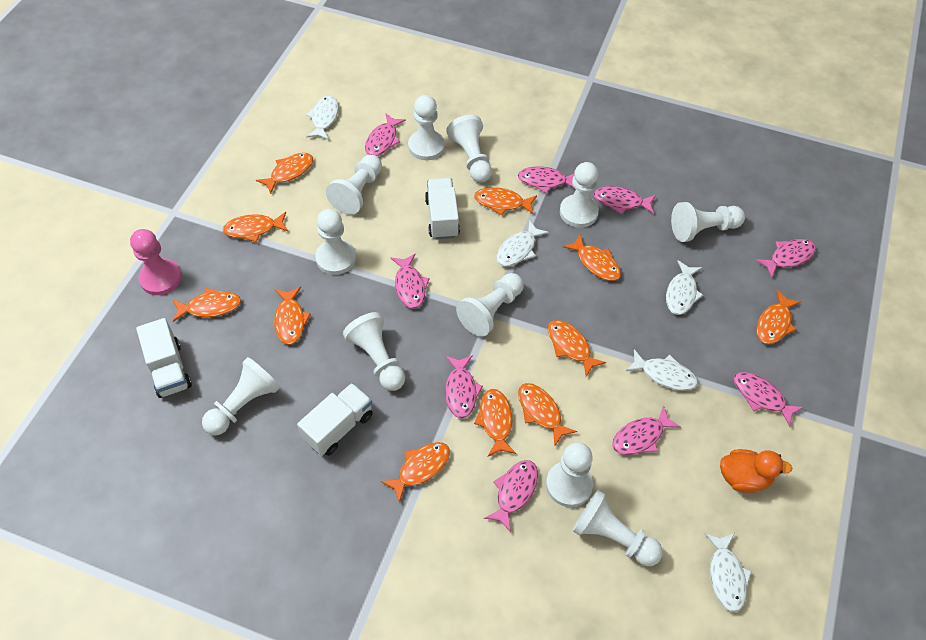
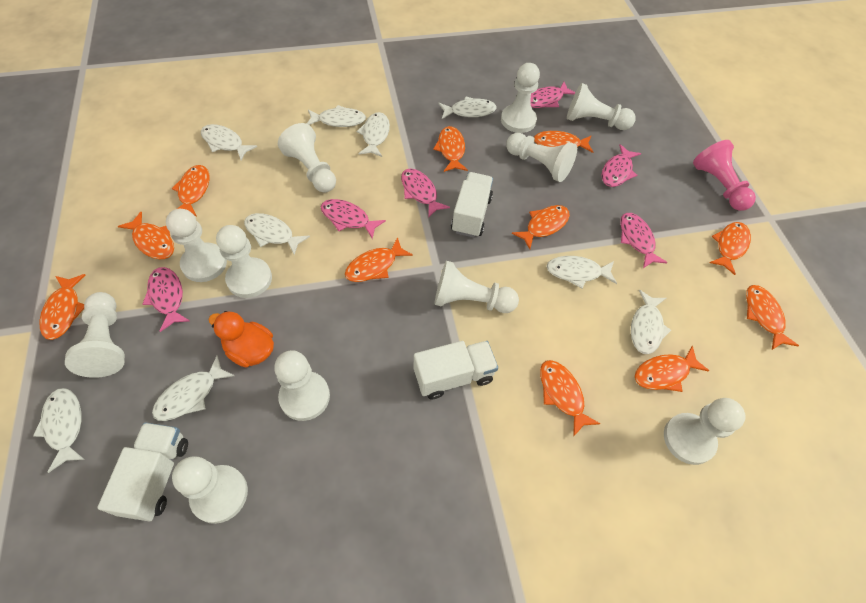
pink fish: [365,113,406,156] [391,254,430,309] [445,355,483,418] [484,460,538,532] [518,166,574,193] [593,186,656,214] [612,406,681,455] [734,372,804,427] [756,239,816,278] = 9 -> [142,267,190,332] [321,199,386,239] [401,168,450,218] [530,82,576,108] [601,144,641,187] [620,213,668,268] = 6
white fish: [306,95,339,140] [496,220,549,266] [626,349,698,391] [666,260,703,315] [704,533,752,612] = 5 -> [33,388,85,473] [152,355,235,421] [201,124,257,160] [244,213,310,255] [307,105,366,127] [357,112,390,157] [439,96,497,119] [546,256,617,288] [631,290,671,354] = 9

